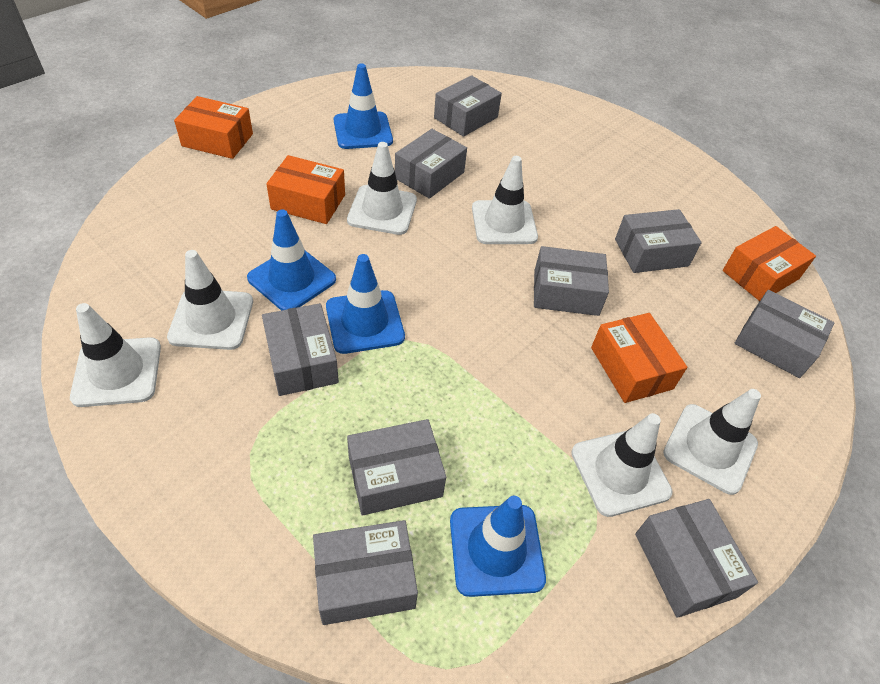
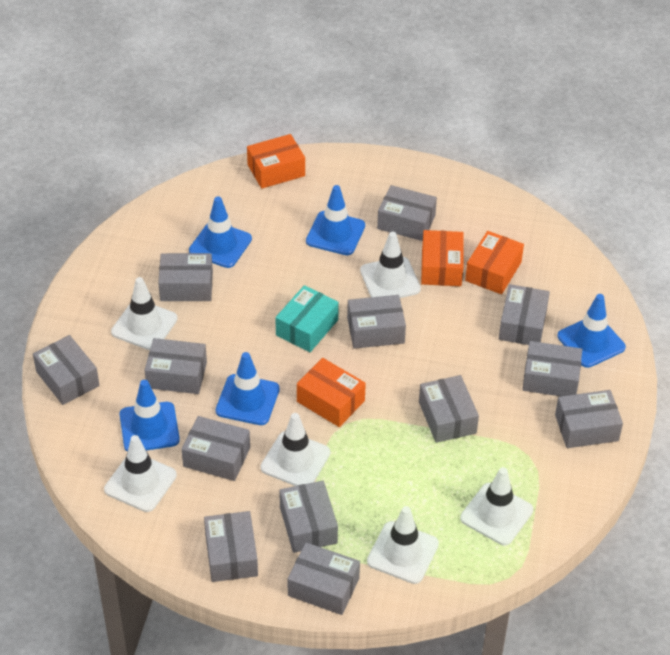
blue traffic cone: [247,209,336,311] [326,254,405,354] [334,64,393,149] [450,496,546,597] = 4 -> [120,380,180,452] [189,196,252,268] [216,352,280,425] [306,185,365,255] [557,294,626,368] = 5
grey box: [262,303,339,396] [313,520,418,625] [347,419,446,516] [395,129,467,199] [434,75,502,137] [534,246,609,316] [615,209,702,273] [635,499,758,618] [735,290,834,378] = 9 -> [33,335,99,405] [145,338,207,394] [158,253,213,301] [182,416,250,481] [204,511,258,582] [279,481,338,553] [287,542,360,615] [347,295,406,349] [377,185,437,241] [419,375,479,443] [499,284,550,345] [522,341,583,396] [555,390,623,448] = 13
turquoise box: none = 0 -> [275,285,339,352] = 1

